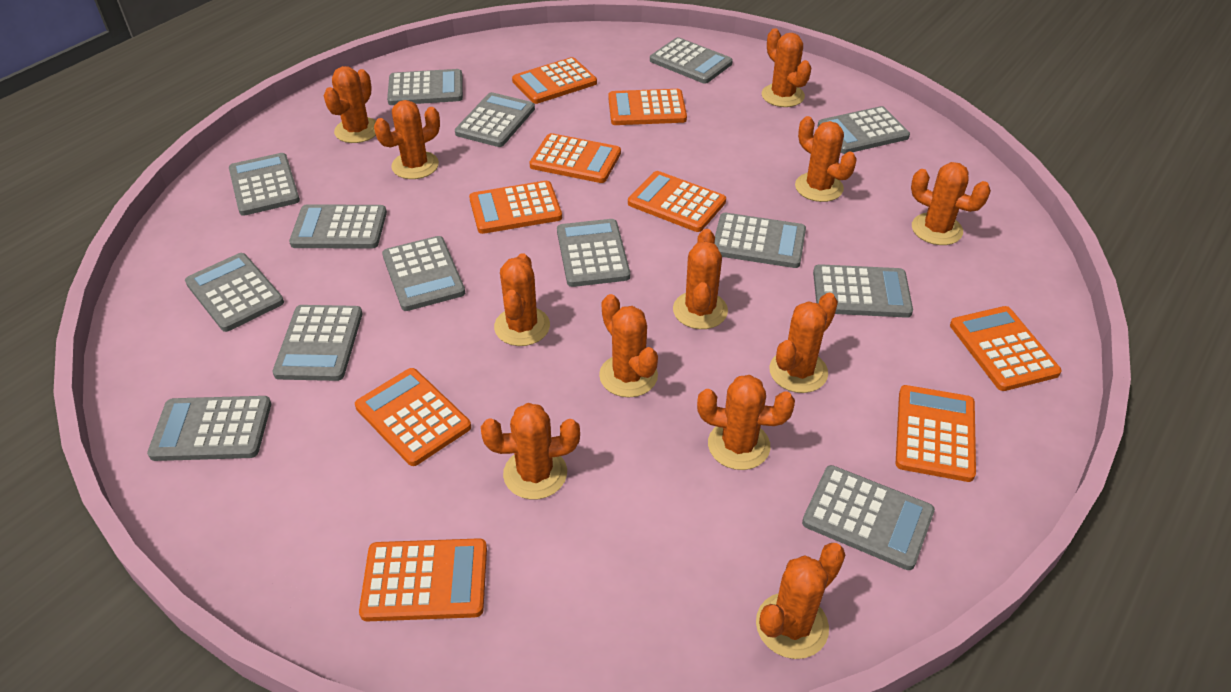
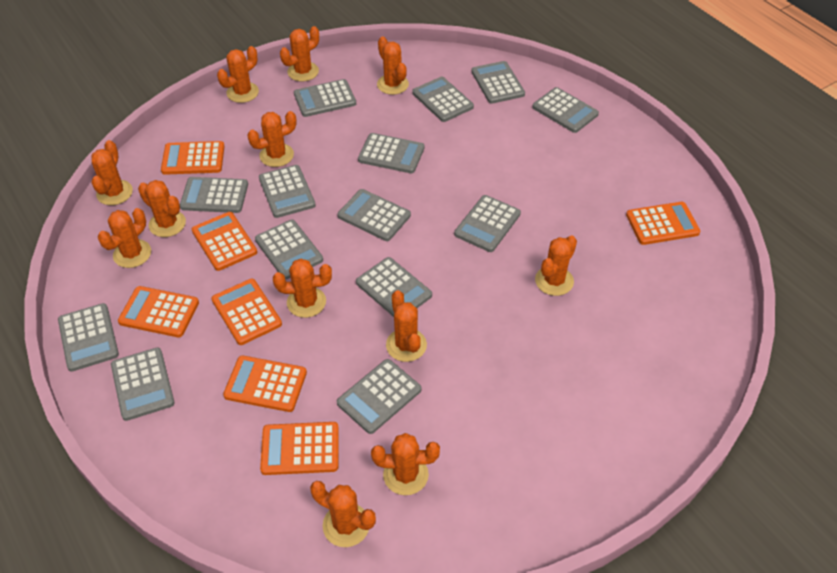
orange calculator: [355,368,471,466] [359,538,487,621] [469,181,562,234] [512,57,597,104] [529,133,621,183] [608,89,687,125] [628,171,726,232] [896,385,976,482] [950,306,1062,391] = 9 -> [118,286,199,337] [161,141,225,175] [192,212,257,271] [211,279,282,345] [223,355,307,412] [260,422,339,475] [626,202,700,245] = 7

